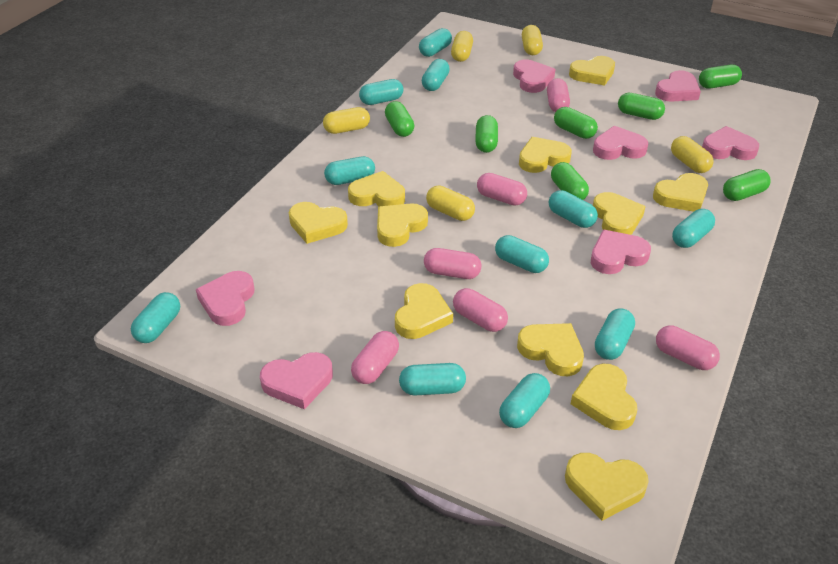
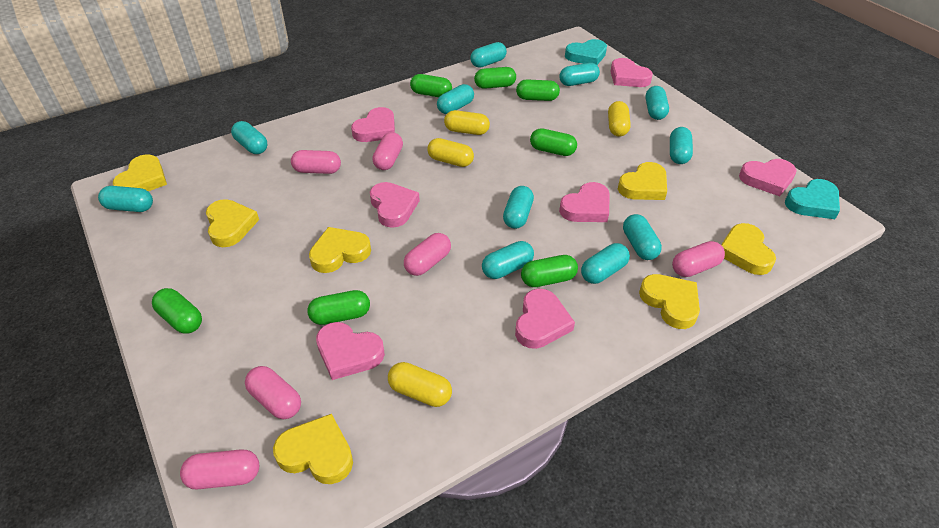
turquoise heart: none = 0 -> [565,39,607,65] [785,179,840,219] = 2
yellow capsule: [323,107,370,134] [426,185,475,221] [451,31,473,62] [522,25,543,55] [671,136,714,173] = 5 -> [388,362,452,407] [427,138,474,167] [444,110,490,135] [608,101,631,137] = 4
yellow heart: [289,202,348,244] [348,171,405,206] [377,203,428,247] [395,283,453,339] [517,323,584,376] [519,137,572,173] [565,453,649,521] [569,56,615,86] [571,364,637,430] [593,192,646,235] [653,173,708,212] = 11 -> [113,154,167,191] [206,199,259,247] [273,414,353,484] [309,227,371,273] [618,162,667,200] [639,274,700,329] [721,223,776,275] = 7

